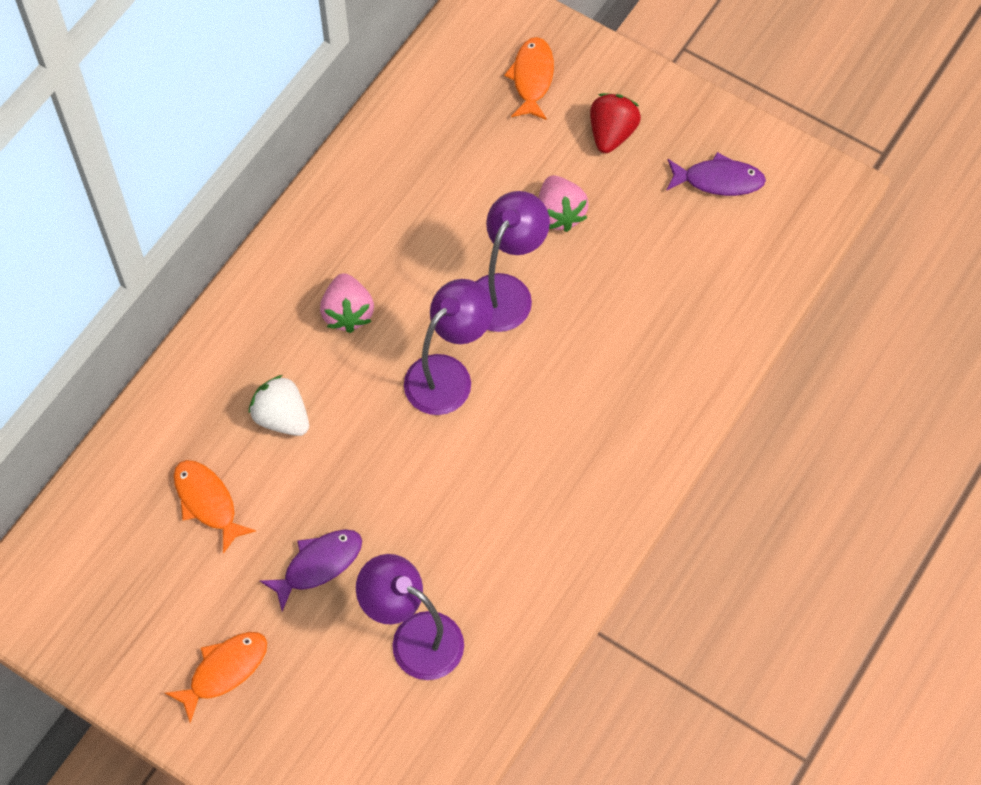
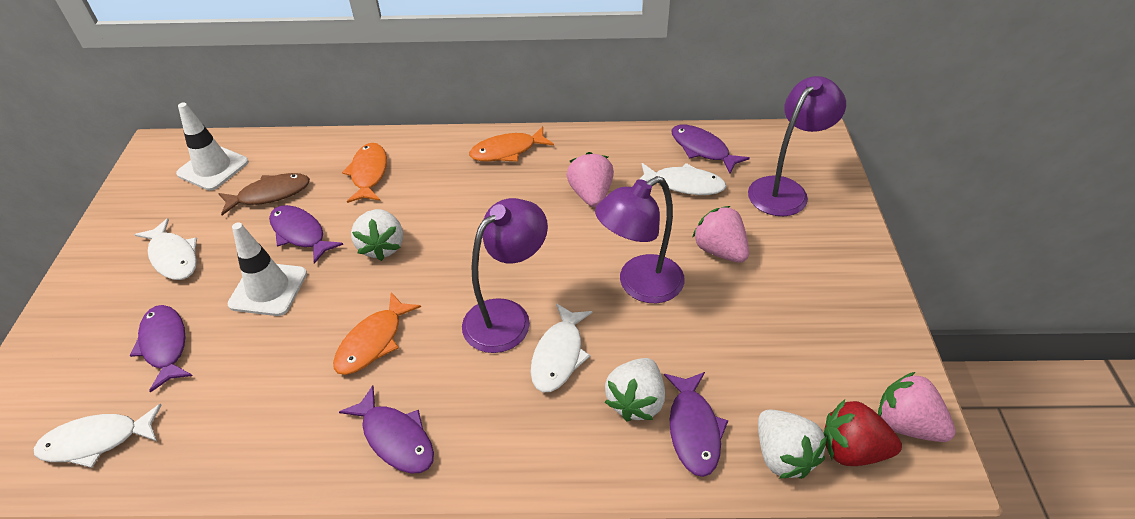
brown fish: none = 0 -> [218,173,310,215] = 1
pink strawberry: [320,273,374,333] [538,175,589,232] = 2 -> [566,152,614,207] [692,206,749,263] [878,372,956,442] = 3
purple fish: [260,529,362,611] [666,152,766,196] = 2 -> [129,305,193,392] [269,205,343,264] [339,385,434,473] [664,372,728,477] [671,125,750,173] = 5
white fish: none = 0 -> [33,404,162,468] [134,218,197,280] [530,303,593,392] [640,163,727,195] = 4
white strawberry: [249,375,309,436] = 1 -> [351,209,403,261] [605,358,665,422] [758,409,827,479] = 3
white traffic cone: none = 0 -> [176,102,249,191] [227,222,307,316] = 2

